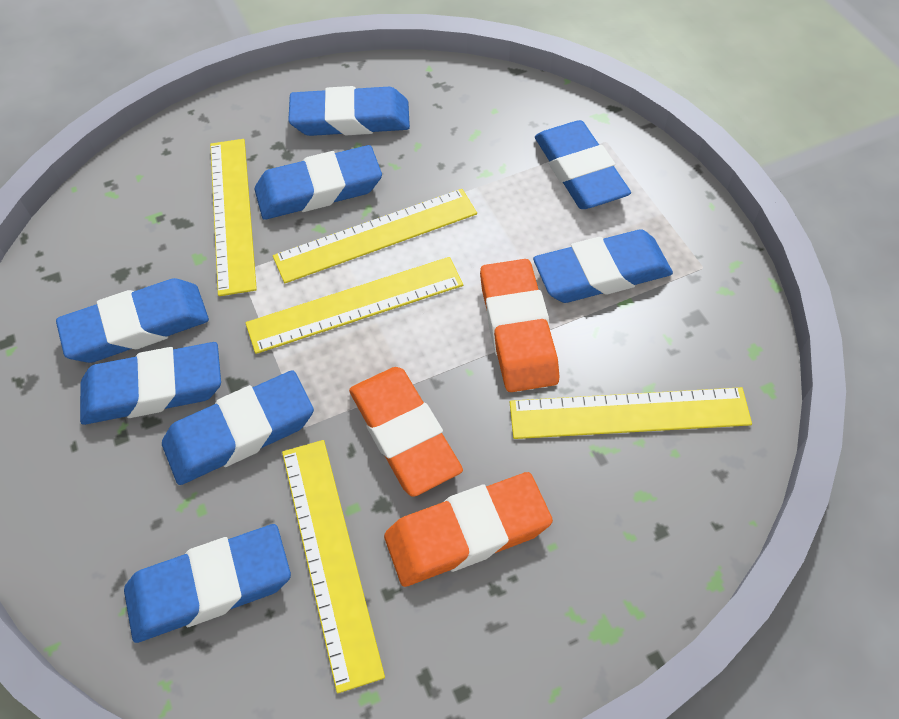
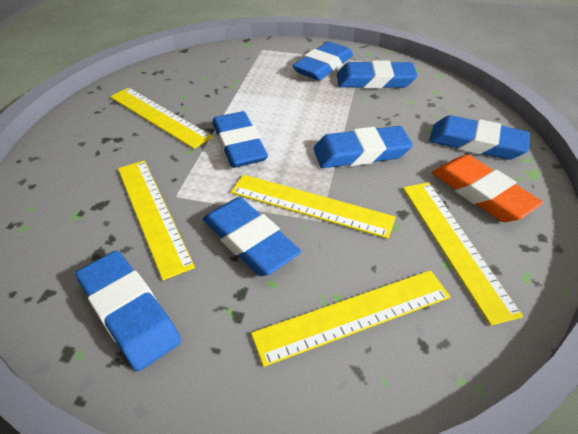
blue eraser: [56,278,209,363] [80,342,221,425] [124,524,291,643] [162,370,314,485] [254,145,382,220] [288,86,410,136] [533,229,673,303] [535,120,631,209] = 8 -> [76,251,181,371] [203,197,301,276] [213,111,268,168] [293,42,353,81] [314,126,413,168] [337,61,418,89] [429,115,530,160] = 7
orange eraser: [349,367,463,497] [384,472,553,587] [480,259,559,392] = 3 -> [432,155,543,222] = 1

